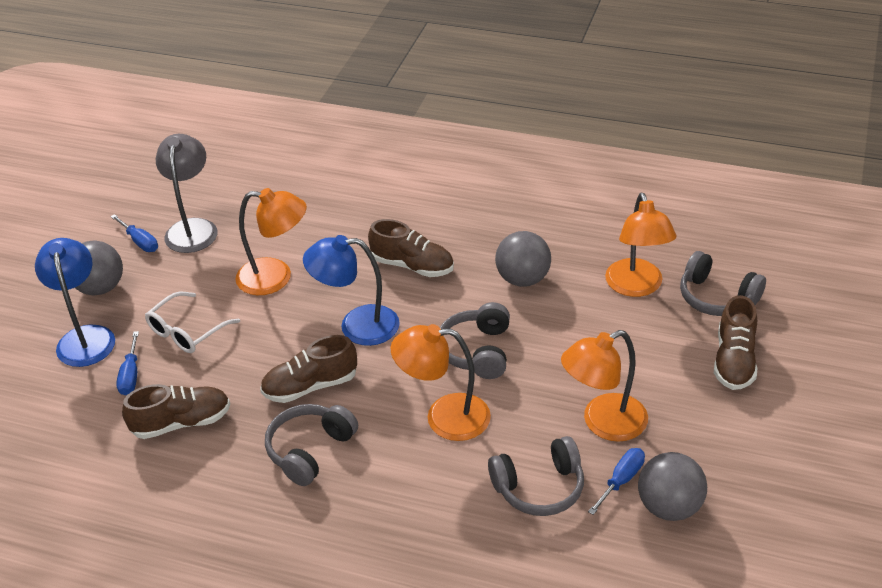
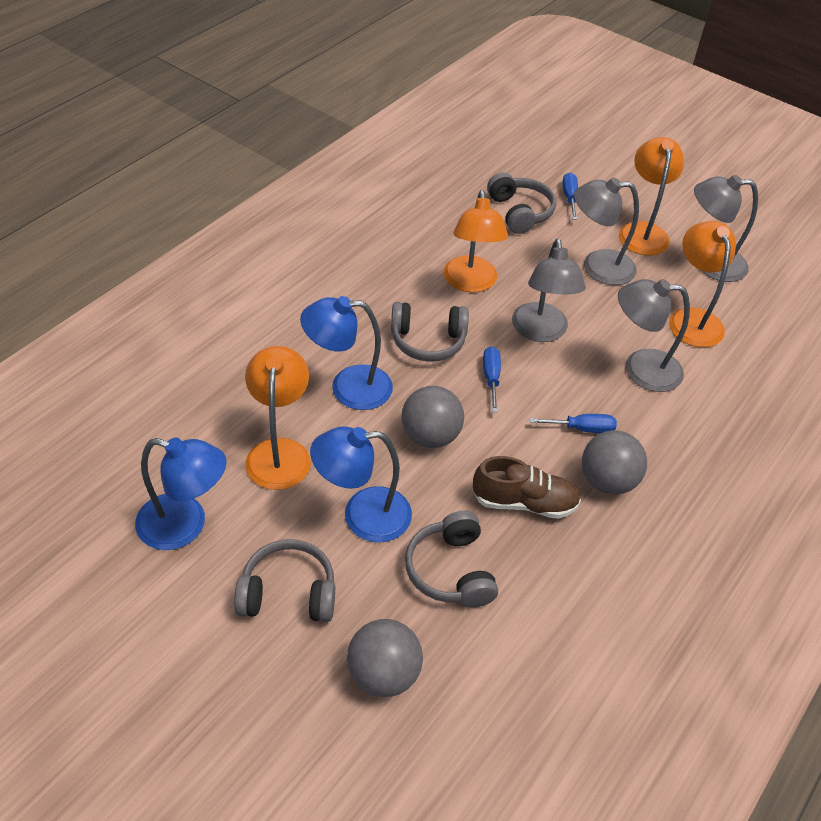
blue lamp: [35,238,115,367] [303,235,400,346] = 2 -> [135,437,227,550] [300,296,393,410] [310,426,412,542] = 3
brown shoe: [122,384,230,439] [260,335,357,403] [368,219,454,277] [714,295,757,390] = 4 -> [473,456,581,519] = 1
grey lamp: [156,134,218,253] = 1 -> [512,239,586,342] [574,177,639,285] [618,279,690,392] [694,175,758,282] = 4
white glasses: [145,292,240,353] = 1 -> none = 0

